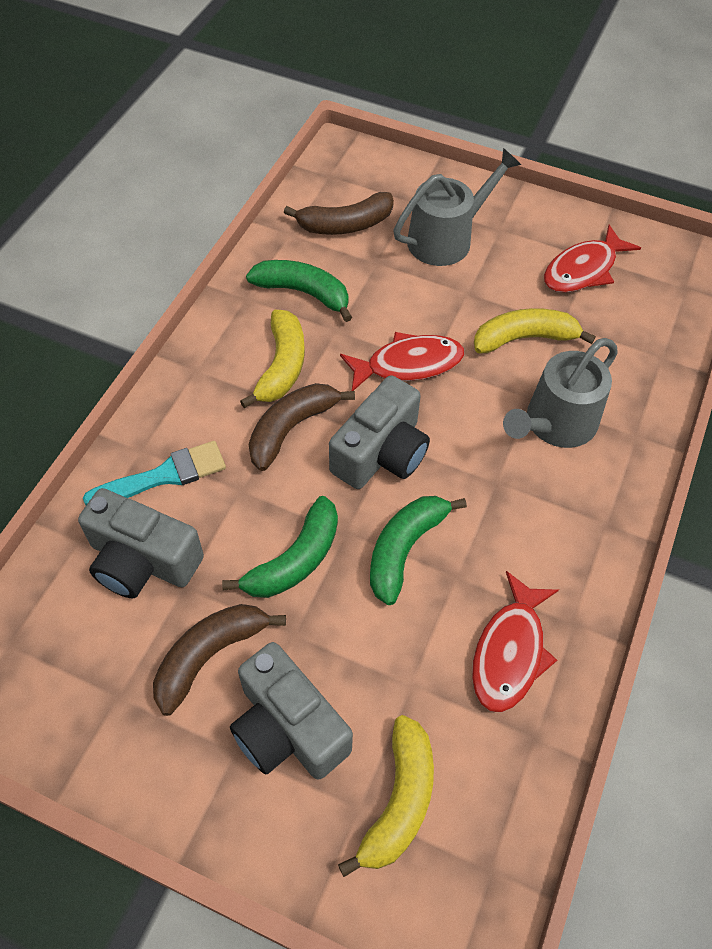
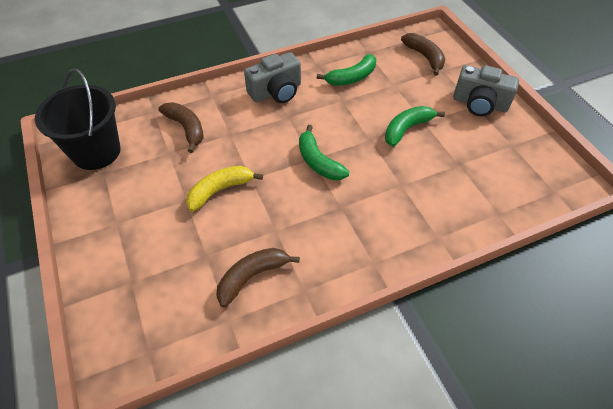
black bucket: none = 0 -> [35,68,121,170] = 1
grey camera: [78,488,204,599] [230,642,353,779] [329,375,430,489] = 3 -> [244,52,301,103] [453,65,519,116] = 2
grey watering can: [393,148,521,266] [503,338,618,448] = 2 -> none = 0
red fish: [340,332,464,391] [472,571,559,712] [544,224,641,293] = 3 -> none = 0
turquoise brush: [83,441,226,505] = 1 -> none = 0
yellow banana: [240,310,305,408] [338,715,434,877] [474,308,596,354] = 3 -> [186,166,263,211] = 1

